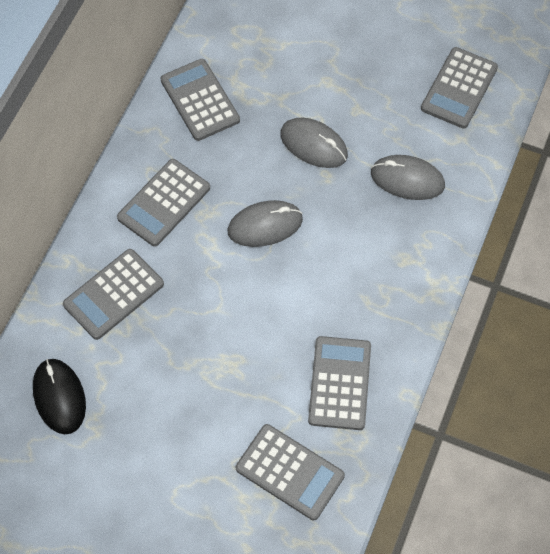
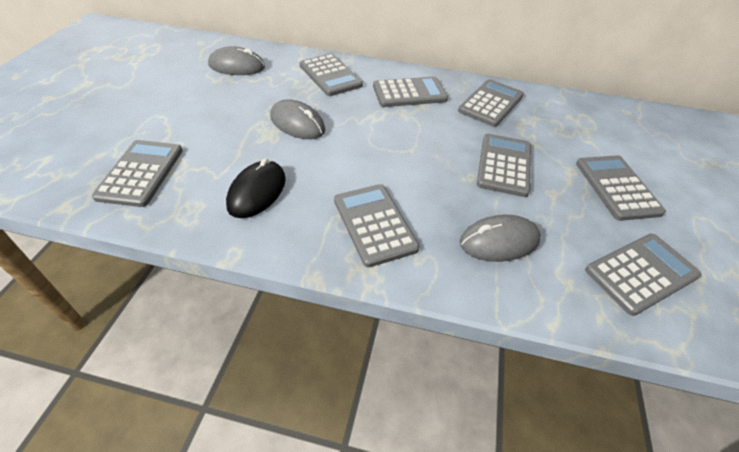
grey calculator: [63,249,164,340] [117,159,210,247] [160,59,240,141] [236,424,345,520] [308,336,371,430] [421,47,498,129] = 6 -> [92,140,183,207] [300,54,363,96] [334,184,420,267] [373,77,448,107] [458,79,524,127] [477,134,531,197] [576,155,666,221] [585,234,702,316] = 8

